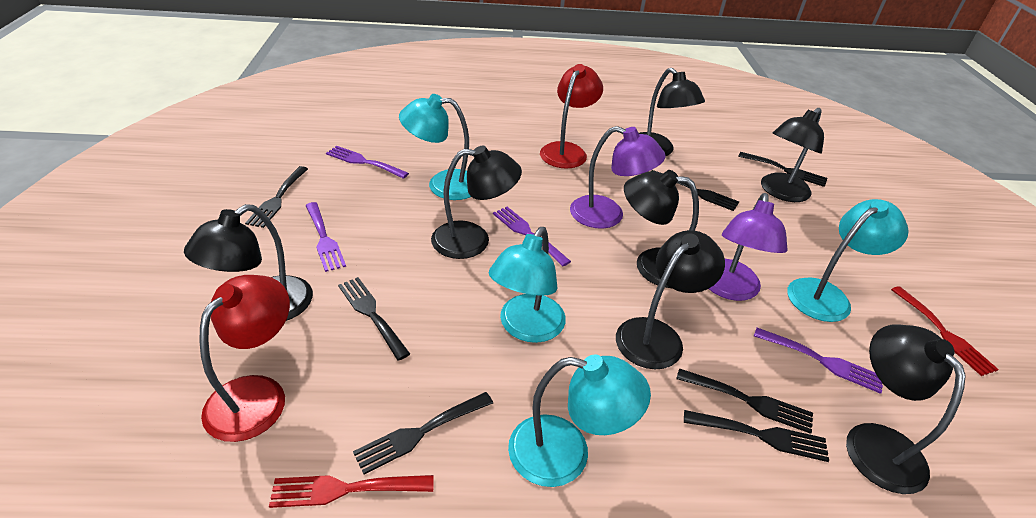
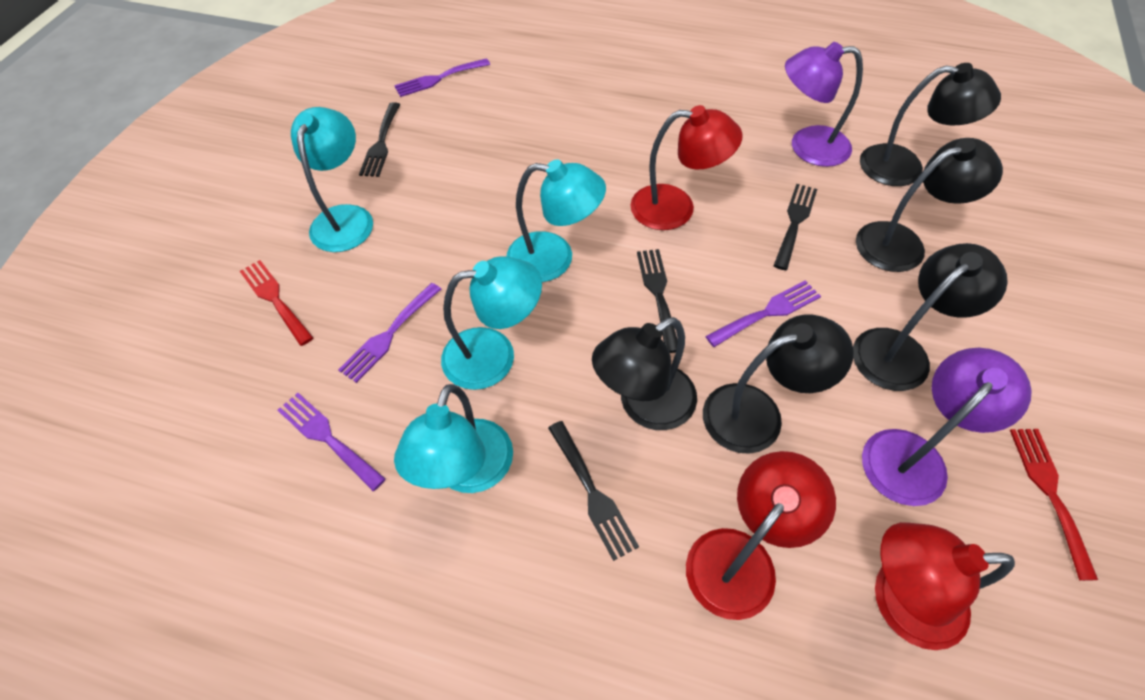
black fork: [245,166,308,228] [338,277,410,361] [353,392,493,475] [651,170,739,211] [676,368,813,434] [684,410,829,462] [738,152,828,187] = 7 -> [359,102,400,177] [548,421,639,561] [637,249,677,353] [773,184,817,270] = 4
black lamp: [184,204,313,321] [431,145,522,259] [616,230,725,369] [624,170,699,288] [639,68,705,156] [761,108,824,202] [846,325,966,494] = 7 -> [592,317,697,430] [703,314,854,454] [853,243,1008,391] [856,138,1003,272] [860,63,1001,186] = 5
red lamp: [200,275,290,442] [540,64,603,169] = 2 -> [630,105,743,230] [686,451,836,620] [875,522,1015,650] = 3

